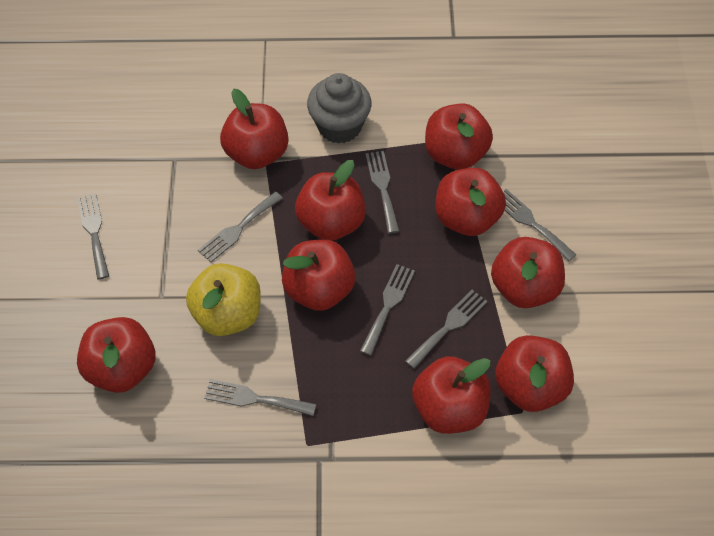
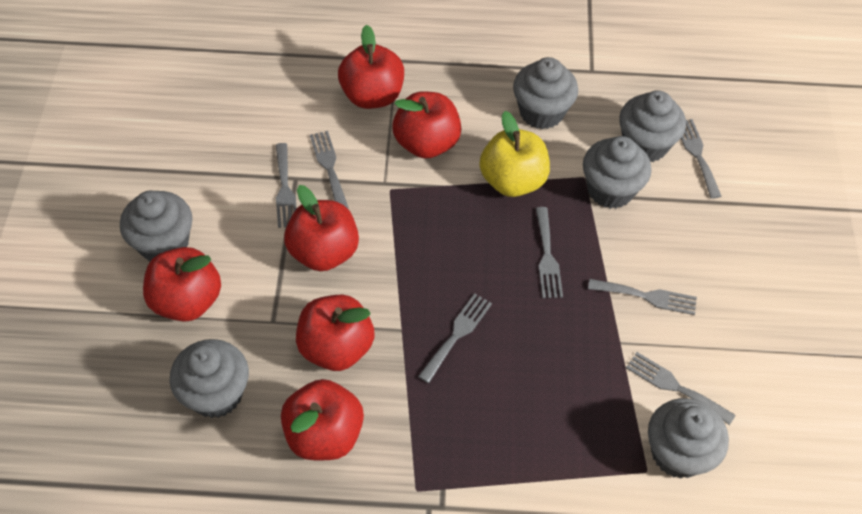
grey cupcake: [307,73,372,144] = 1 -> [120,191,193,261] [170,339,249,418] [513,57,578,129] [583,136,651,209] [619,90,686,162] [648,398,729,479] = 6
red apple: [77,317,156,393] [220,89,288,169] [282,239,356,311] [295,160,366,241] [412,356,491,434] [425,103,493,170] [435,168,506,236] [491,237,565,308] [495,335,574,412] = 9 -> [143,247,221,322] [281,379,364,460] [284,185,359,271] [296,295,375,371] [338,25,404,109] [392,91,462,159] = 6

